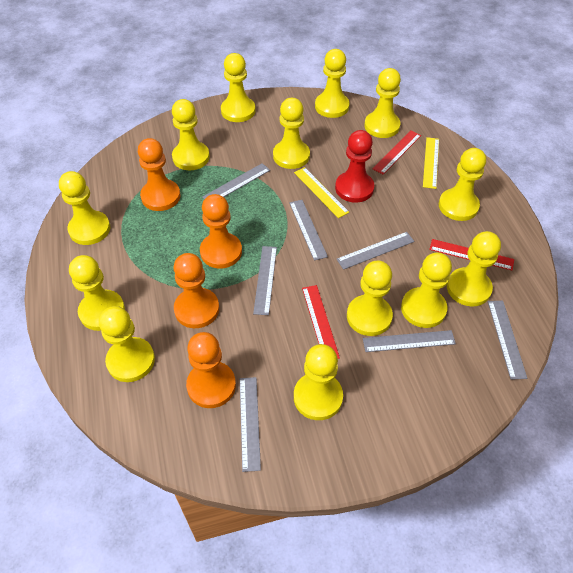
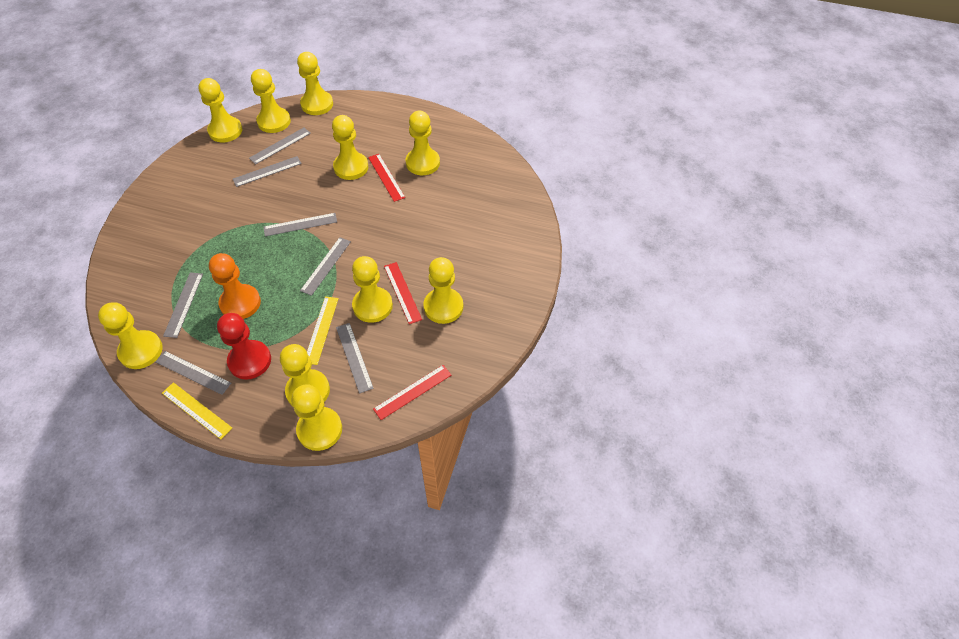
orange pawn: [138,138,180,211] [173,253,219,328] [186,332,236,408] [200,194,242,269] = 4 -> [209,253,261,319] = 1
yellow pawn: [59,171,110,245] [69,255,125,331] [99,306,155,382] [172,99,210,170] [221,53,256,122] [273,98,310,169] [294,344,343,420] [315,49,350,118] [347,260,393,336] [364,68,401,138] [401,253,452,328] [439,148,486,221] [447,231,501,307] = 13 -> [98,302,163,369] [198,78,243,142] [251,69,291,133] [280,344,330,407] [292,384,342,451] [297,52,333,115] [332,115,368,180] [352,256,393,323] [406,111,440,175] [423,257,463,324] = 10

